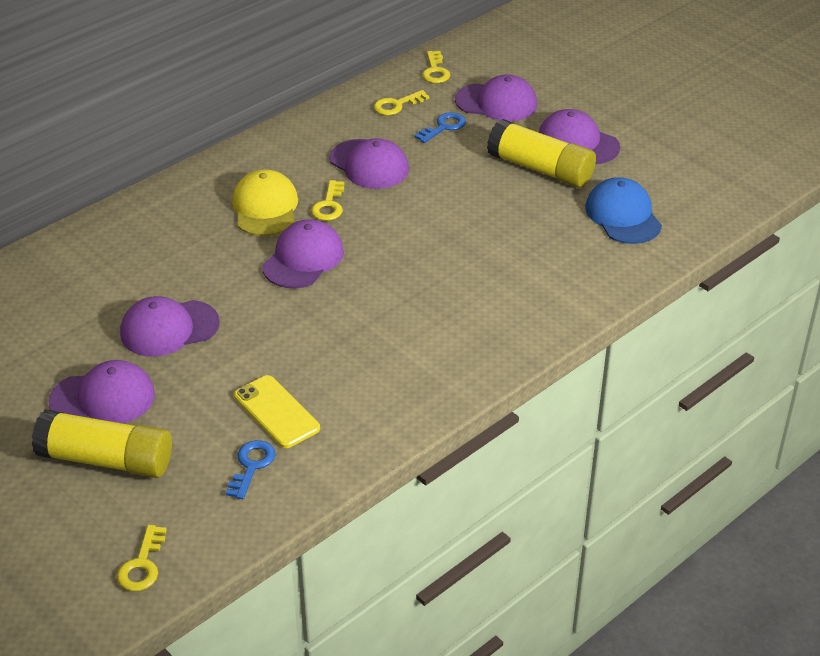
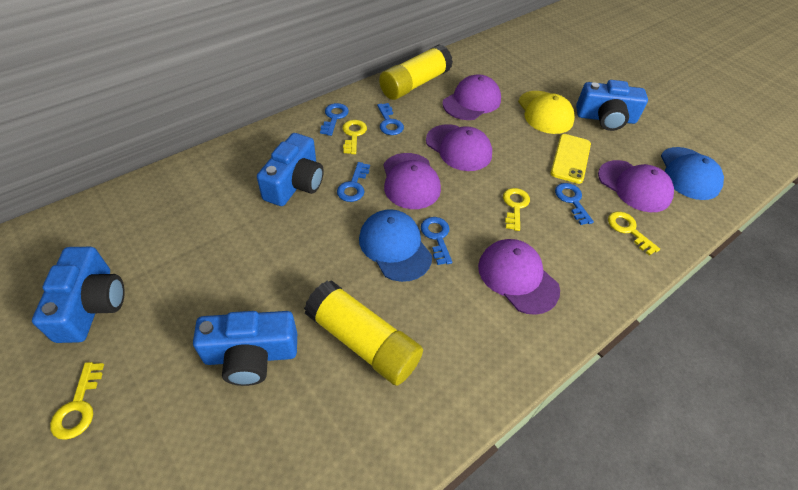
blue camera: none = 0 -> [32,247,125,343] [193,311,297,386] [257,133,324,206] [576,80,648,131] = 4
blue cap: [585,177,662,244] = 1 -> [359,209,432,282] [661,147,724,200] = 2
blue key: [226,440,275,499] [414,112,466,143] = 2 -> [320,103,349,136] [337,162,370,202] [377,103,404,135] [421,217,452,265] [555,183,594,225] = 5
purple cap: [48,360,155,423] [120,296,220,357] [262,219,344,288] [329,138,409,189] [455,74,537,121] [539,109,620,164] = 6 -> [383,153,441,209] [426,124,492,171] [442,74,501,120] [478,239,560,315] [598,160,674,212] = 5

